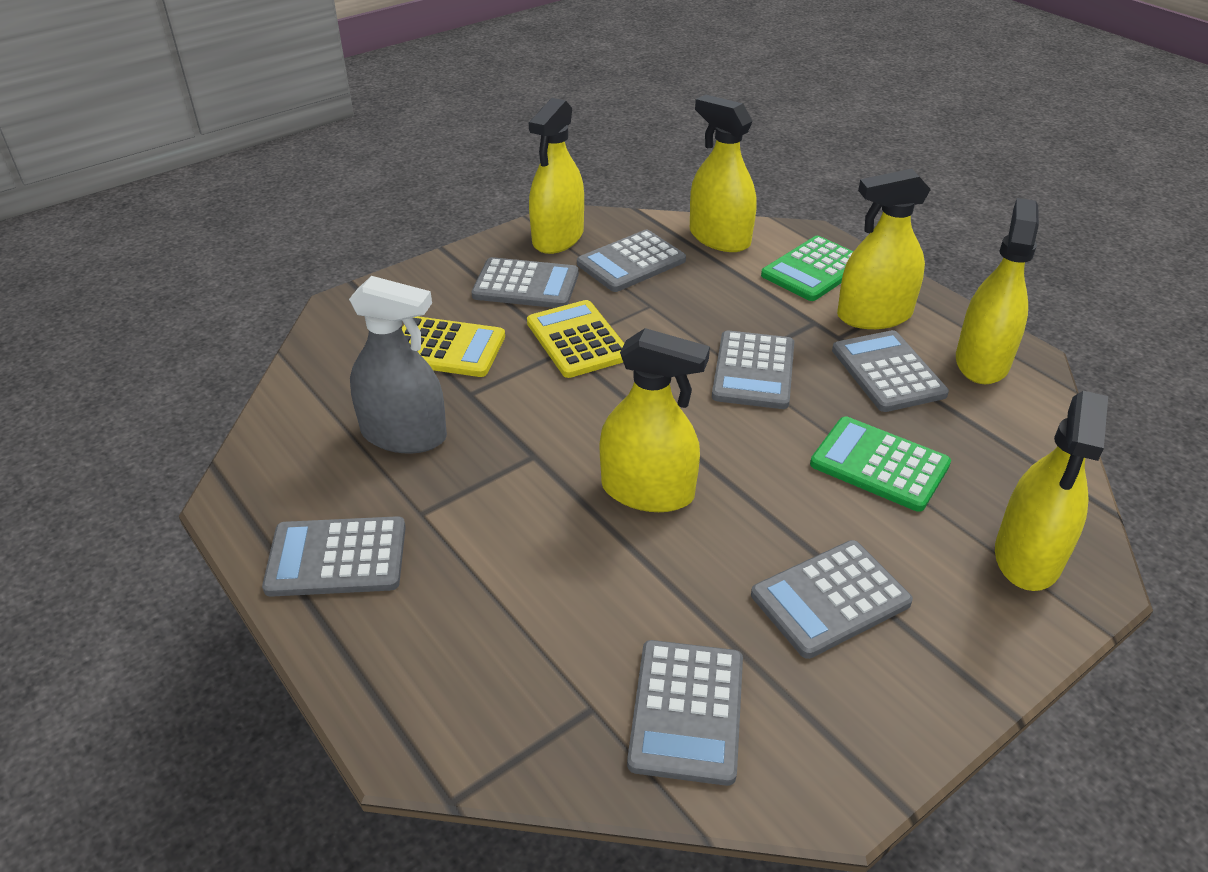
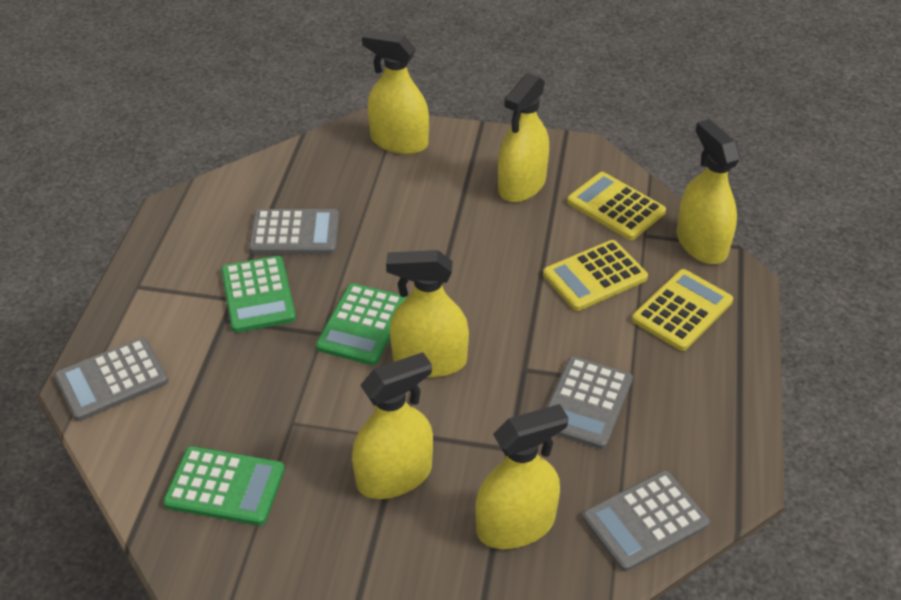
green calculator: [761,236,854,301] [810,416,951,512] = 2 -> [163,446,285,526] [221,256,296,333] [316,283,407,365] = 3
grey calculator: [262,516,406,597] [472,257,579,308] [577,230,686,292] [627,640,743,786] [712,330,794,409] [751,540,913,659] [832,330,949,412] = 7 -> [55,337,168,421] [249,209,339,254] [546,356,633,449] [582,471,710,572] = 4
grey spray bottle: [349,276,447,454] = 1 -> none = 0
yellow calculator: [402,316,505,377] [527,300,624,378] = 2 -> [543,240,648,311] [567,172,666,240] [632,269,733,351] = 3

